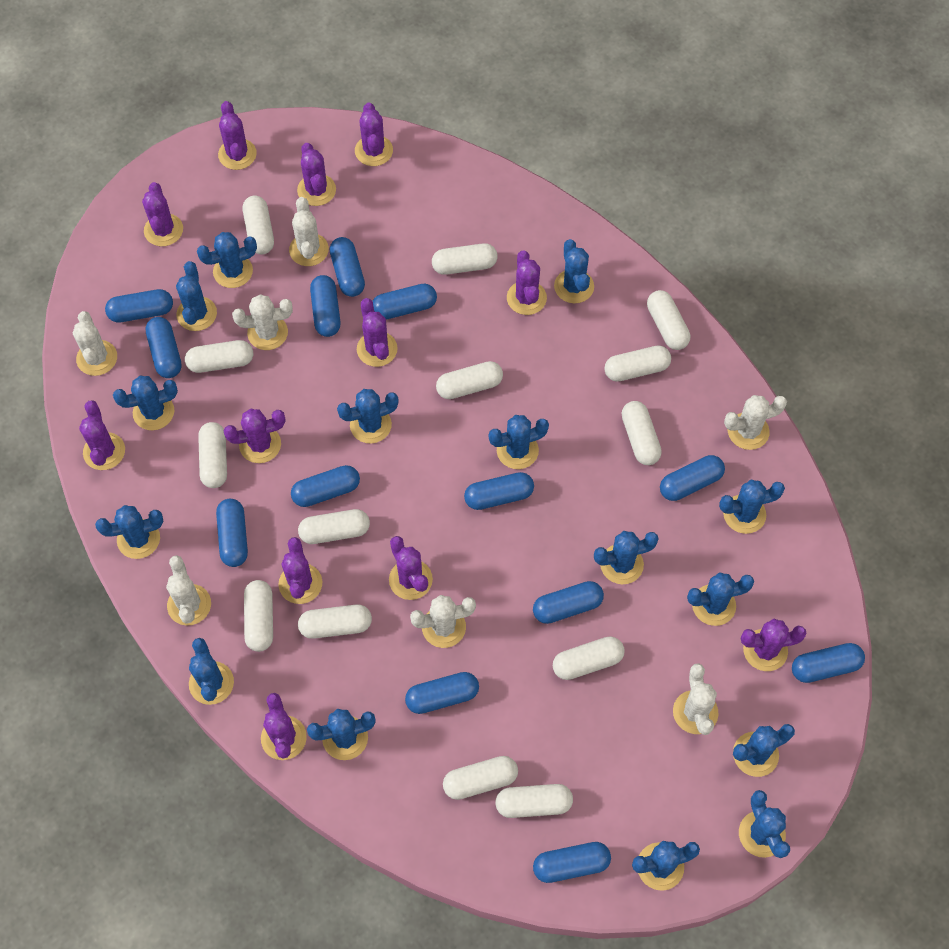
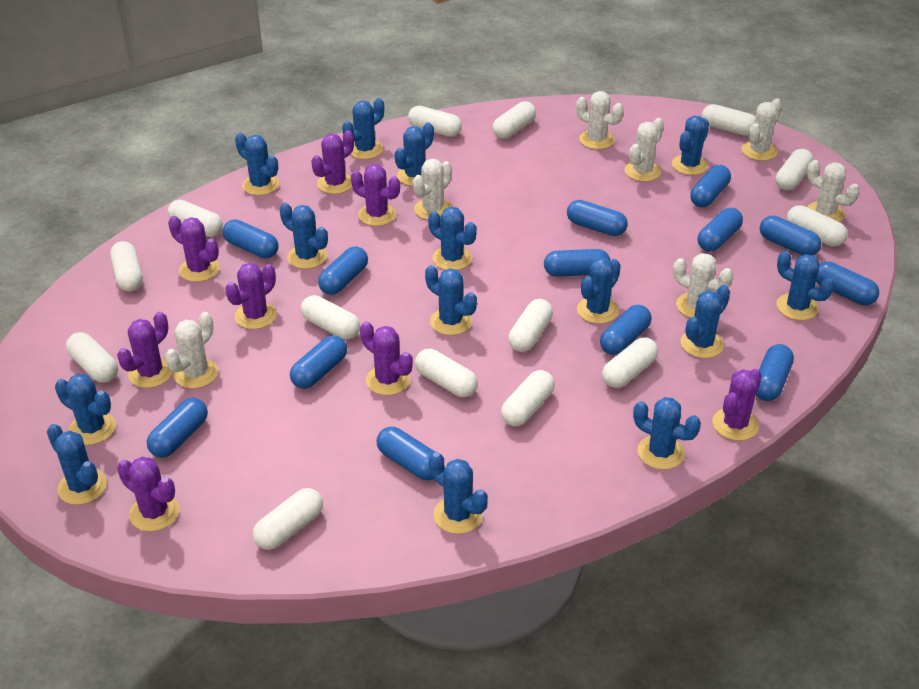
blue cactus: [95,505,163,559] [113,376,178,430] [176,261,217,331] [189,638,234,705] [197,232,257,288] [307,709,376,760] [337,389,399,444] [488,415,549,469] [554,239,594,303] [594,531,659,584] [632,841,700,891] [687,572,754,626] [719,480,785,534] [733,724,795,777] [739,790,790,858] = 15 -> [47,424,107,505] [55,374,116,445] [235,133,279,195] [280,203,328,269] [342,98,384,159] [394,122,434,186] [425,265,477,335] [428,207,477,270] [429,452,488,534] [577,257,621,324] [633,397,701,470] [672,116,709,175] [681,285,730,358] [776,251,834,320] = 14
purple cactus: [79,400,125,470] [142,182,183,246] [218,101,257,170] [224,408,285,463] [261,693,307,760] [278,537,322,604] [297,143,336,206] [355,103,393,166] [357,298,398,367] [389,536,433,600] [507,250,547,315] [741,619,807,671] = 12 -> [117,312,173,388] [117,457,179,532] [168,216,220,282] [225,263,277,329] [311,130,354,194] [351,164,400,226] [360,321,413,395] [712,369,762,441] = 8

